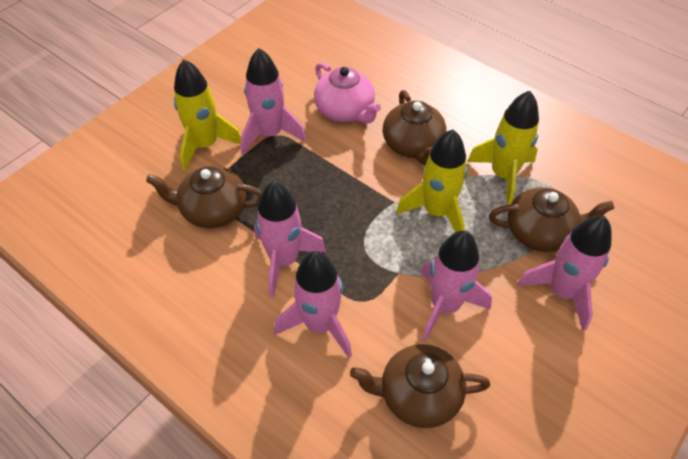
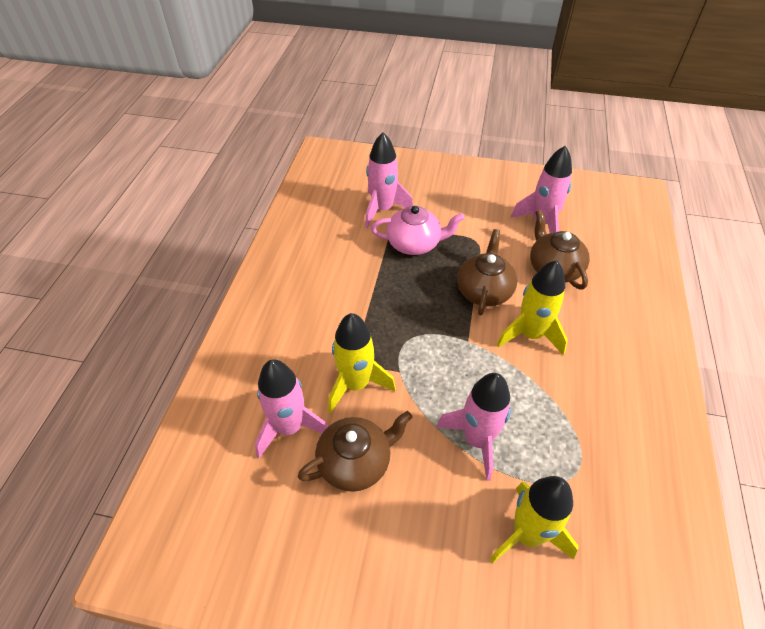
brown teapot: [146,166,262,228] [350,344,490,428] [383,90,446,166] [489,187,615,252] = 4 -> [298,411,412,492] [457,229,517,315] [530,210,590,290] = 3
pink rocket: [241,48,306,155] [254,181,327,297] [274,251,352,358] [420,230,492,342] [517,215,612,331] = 5 -> [255,359,328,458] [365,132,413,228] [437,373,511,481] [511,146,572,233] = 4

